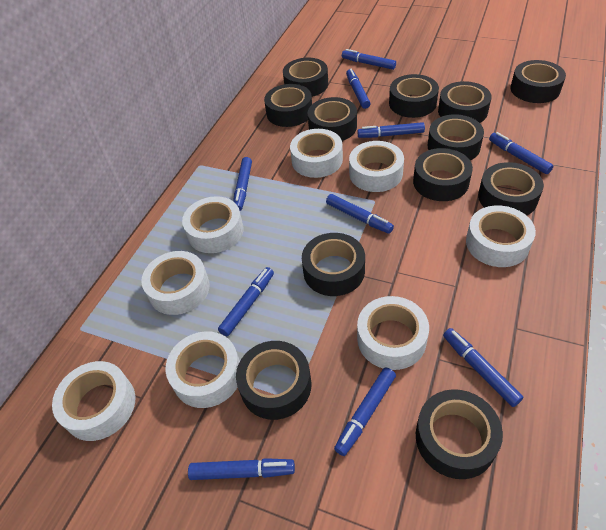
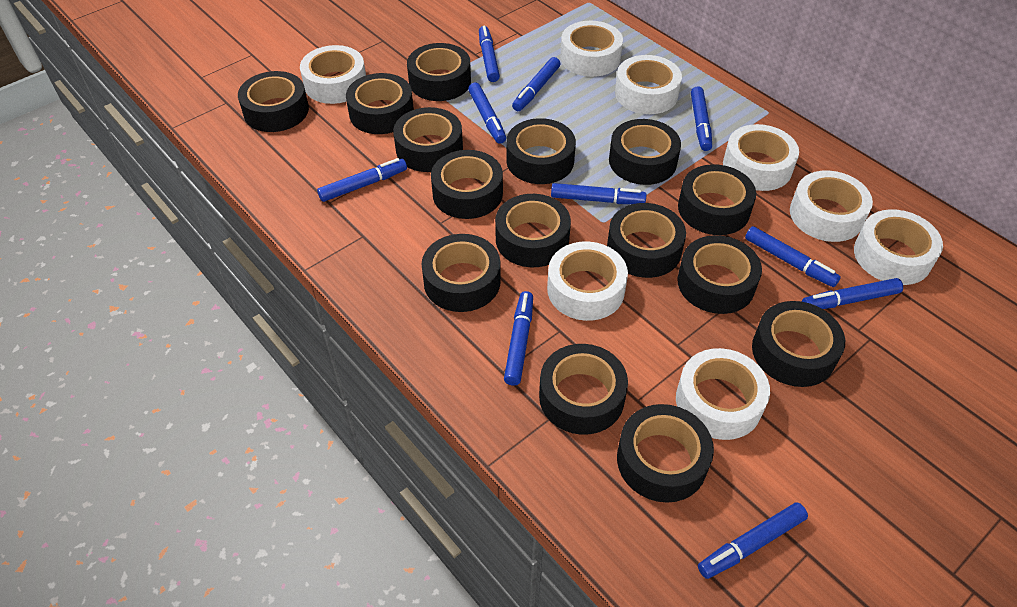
black tape: [236,341,311,420] [264,84,312,127] [283,58,328,97] [302,233,365,296] [308,97,357,141] [389,74,439,118] [413,148,473,201] [416,389,503,479] [428,114,484,160] [438,81,491,123] [478,162,544,215] [510,60,566,103] = 12 -> [238,71,309,132] [346,73,414,134] [393,107,463,172] [407,43,471,101] [421,234,501,312] [431,150,503,219] [495,194,571,267] [506,118,576,184] [539,344,628,435] [607,203,686,278] [609,119,681,185] [617,404,714,503] [677,235,762,314] [678,164,756,235] [752,301,845,387] = 15

